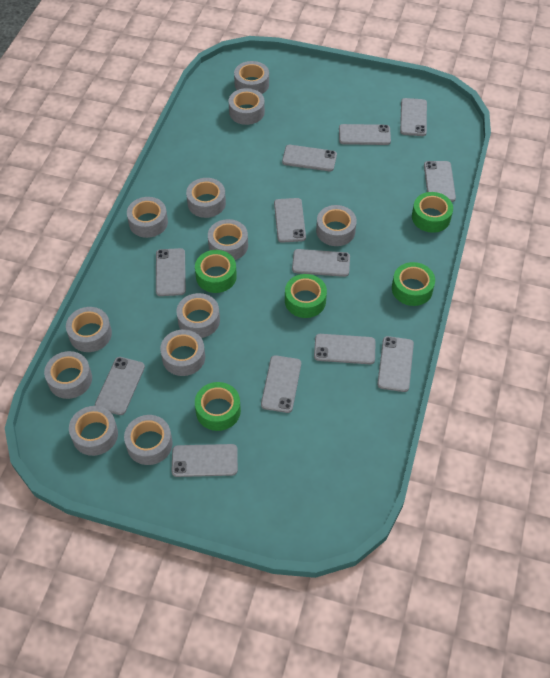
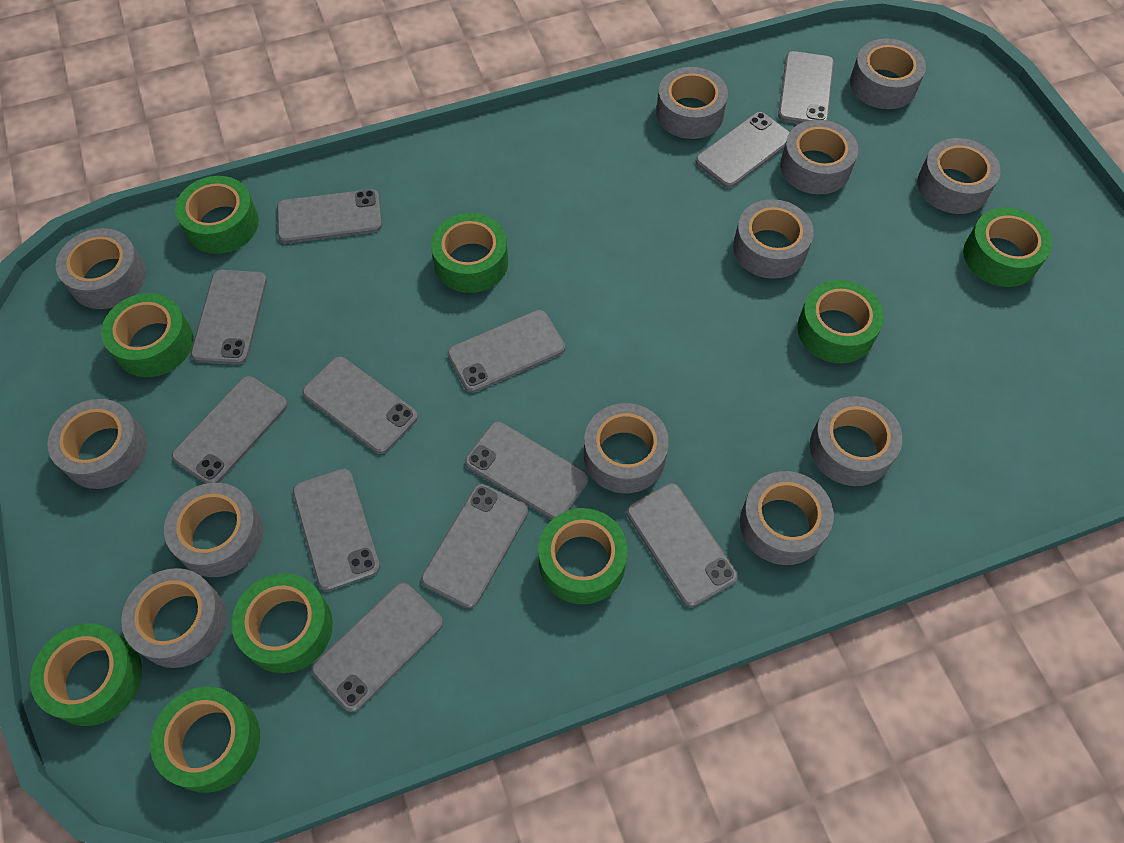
green tape: [195,250,237,293] [195,382,241,431] [285,274,327,318] [392,262,435,306] [412,192,453,233] = 5 -> [30,624,142,726] [101,293,193,377] [150,687,260,793] [175,176,259,254] [232,573,333,673] [431,213,508,293] [538,508,628,604] [797,280,884,363] [963,207,1052,287] = 9

